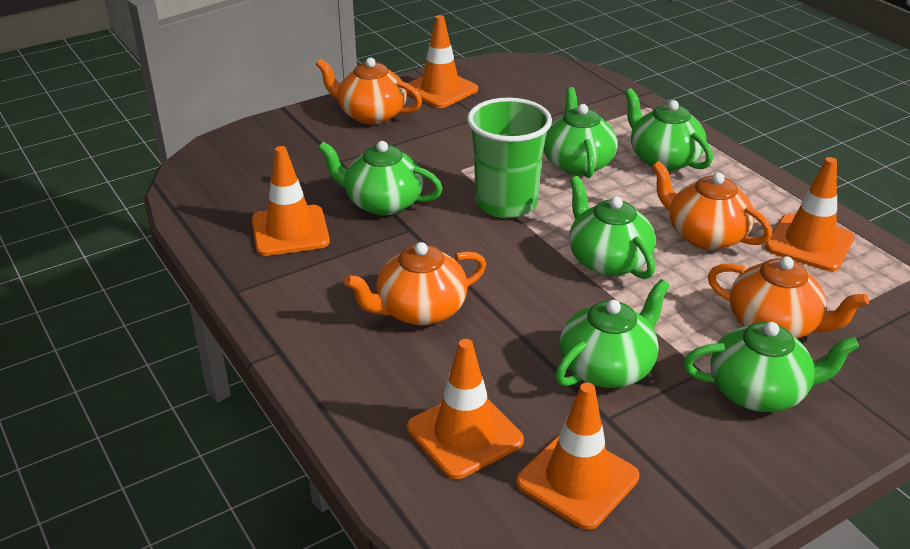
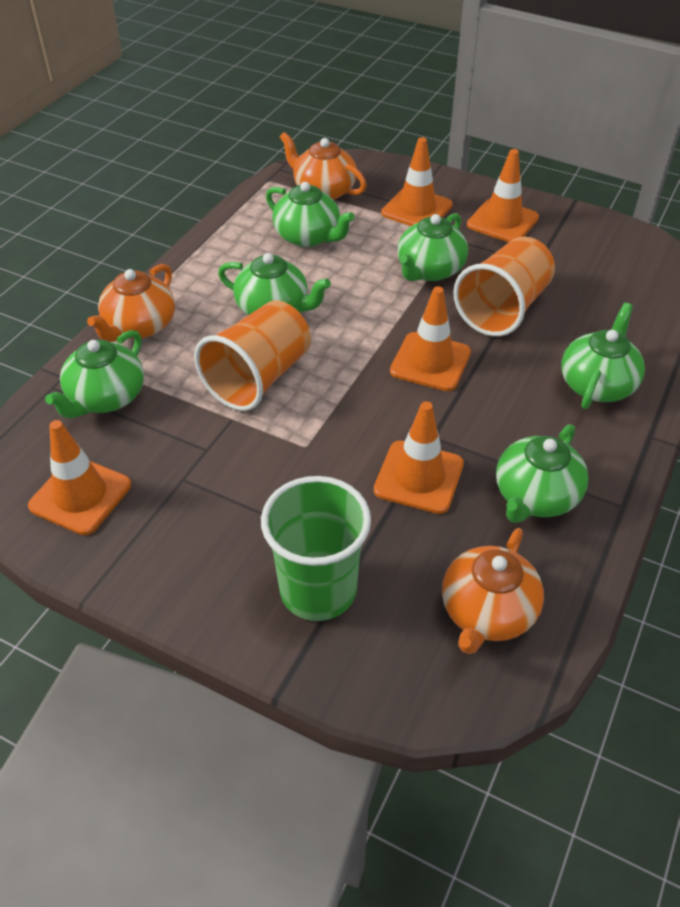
orange cup: none = 0 -> [194,300,311,411] [453,237,555,336] = 2
orange teapot: [316,58,422,125] [344,242,486,325] [652,161,772,250] [708,256,869,339] = 4 -> [87,264,175,342] [280,132,366,200] [442,528,544,654] = 3

